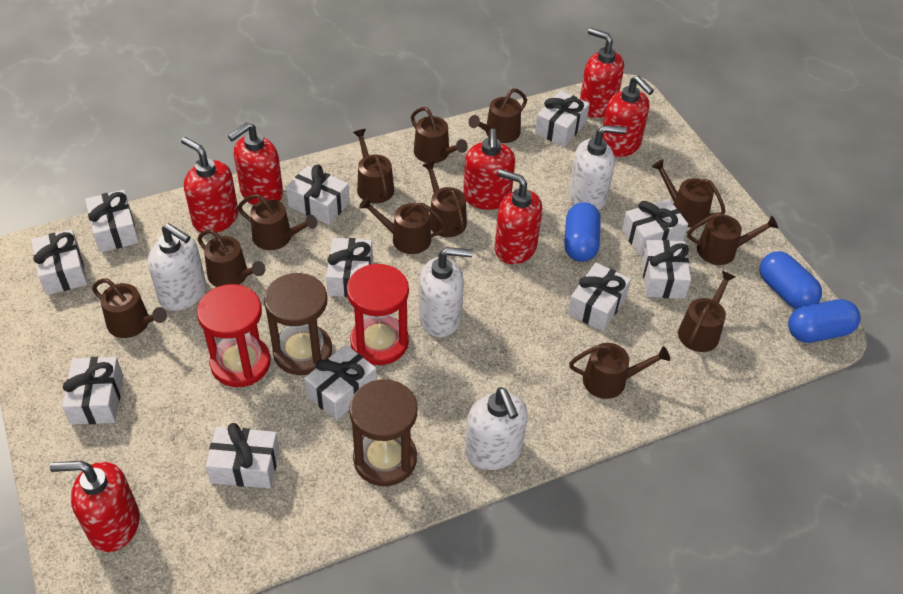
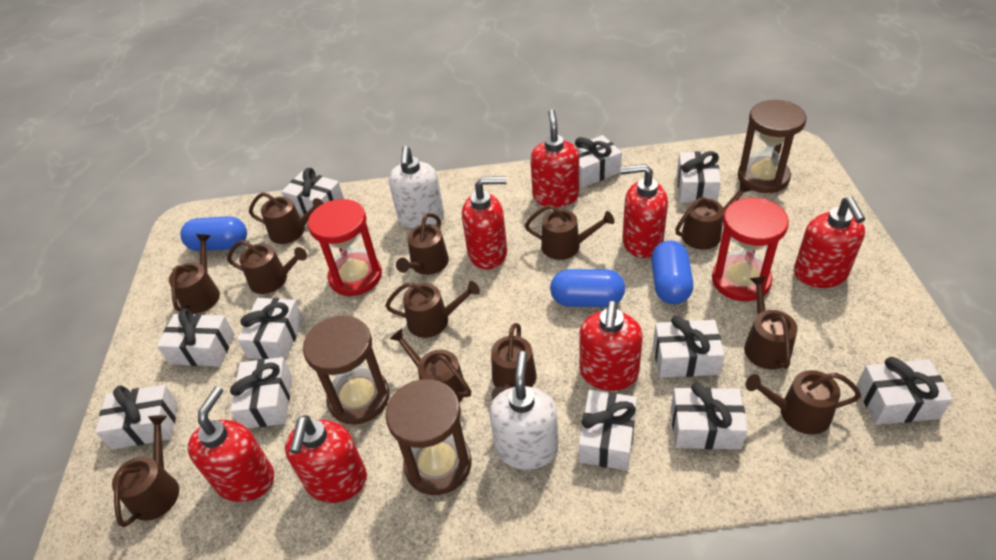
brown hourglass: [264,273,332,375] [349,379,417,486] = 2 -> [303,316,389,425] [385,379,472,495] [738,100,806,193] = 3
white soap dispenser: [148,223,206,311] [419,247,473,337] [465,387,528,470] [569,125,627,211] = 4 -> [389,146,444,228] [489,351,558,470] = 2

